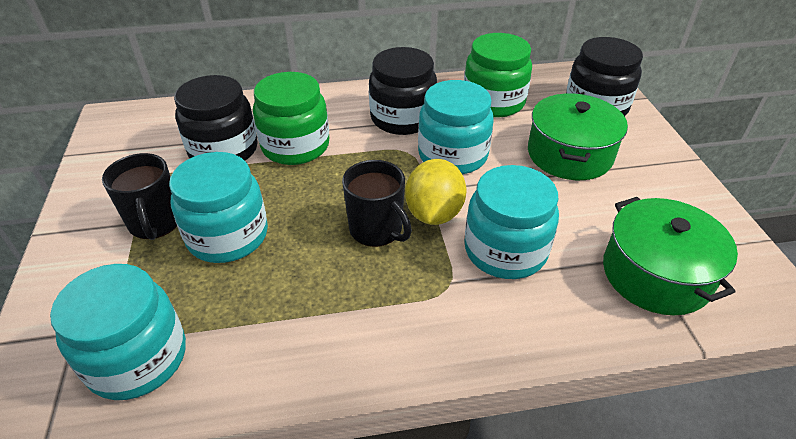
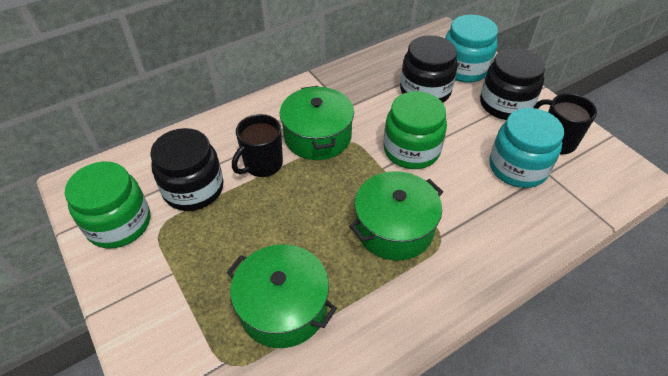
green pot: [528,93,628,180] [603,197,738,315] = 2 -> [227,244,337,348] [280,86,354,160] [349,171,443,261] = 3
turquoise jar: [50,264,186,400] [169,152,268,263] [418,80,493,174] [465,165,559,279] = 4 -> [445,15,498,83] [489,108,564,188] = 2
yellow lemon: [405,159,467,225] = 1 -> none = 0

